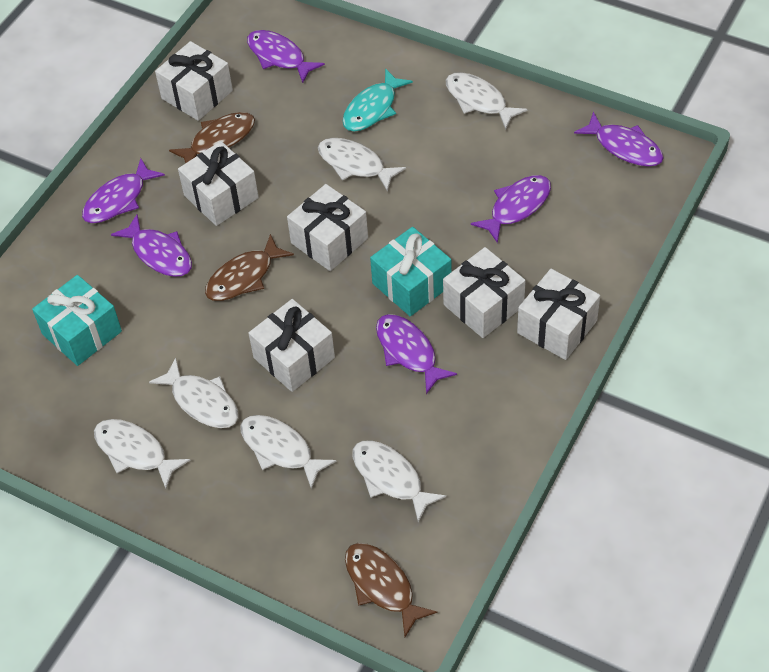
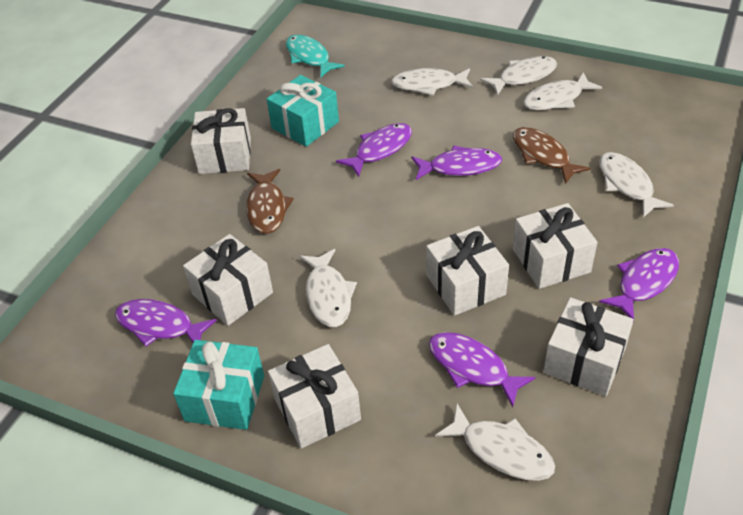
brown fish: [169,112,255,163] [205,234,294,301] [345,543,437,637] = 3 -> [246,169,294,234] [513,127,591,184] = 2
purple fish: [82,158,165,223] [111,214,192,277] [247,30,325,83] [376,314,457,394] [471,175,551,244] [574,112,664,167] = 6 -> [115,299,217,347] [336,123,412,177] [411,145,502,180] [429,332,536,407] [599,248,679,322] = 5

